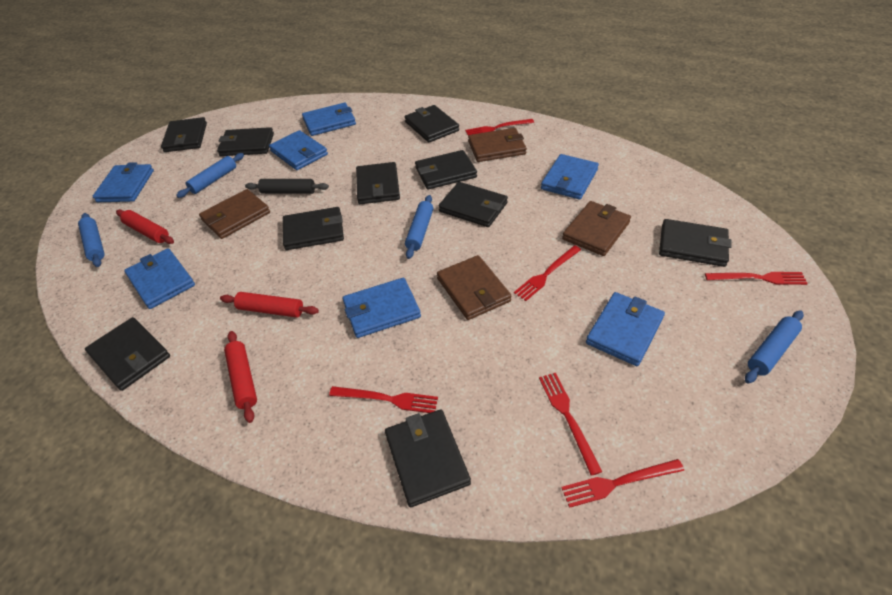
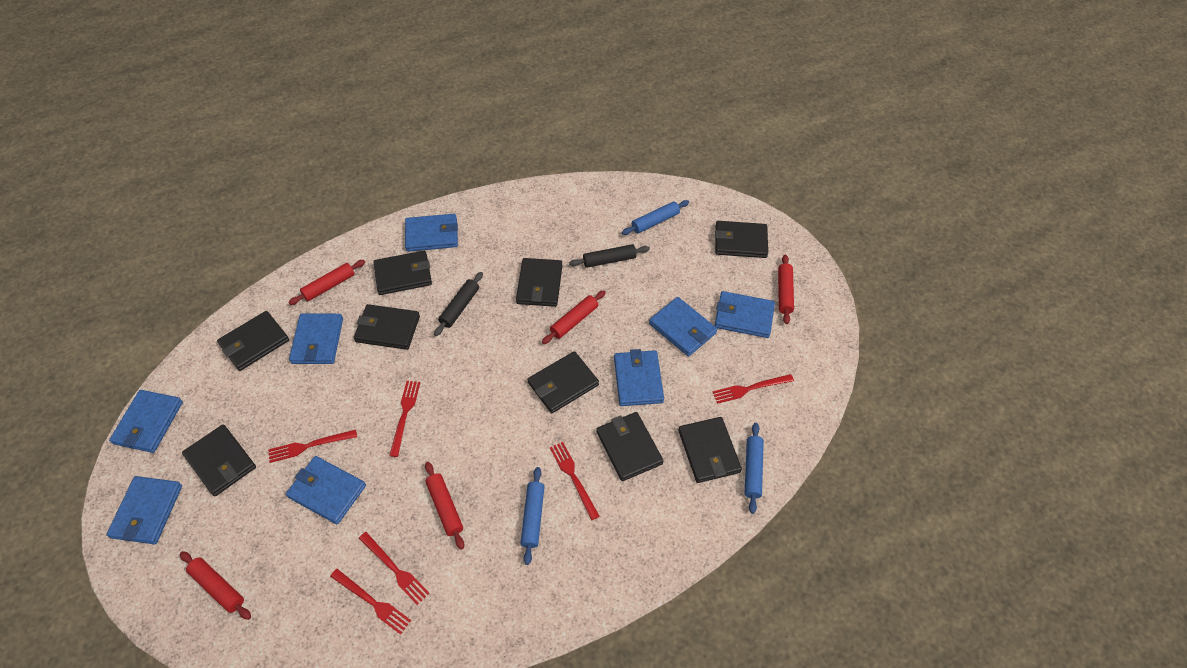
black rolling pin: [245,179,329,194] = 1 -> [434,272,483,336] [569,244,650,268] = 2
black wallet: [85,317,170,391] [161,117,207,152] [217,127,274,156] [283,207,344,250] [356,162,400,204] [385,409,471,507] [405,105,459,142] [415,150,477,190] [439,182,508,227] [659,219,732,267] = 10 -> [182,424,256,496] [217,311,289,371] [354,304,420,350] [374,251,432,295] [516,258,562,307] [528,351,599,413] [597,412,664,481] [678,417,742,483] [715,221,768,258] = 9
blue rolling pin: [78,213,105,267] [176,153,244,198] [405,195,433,259] [745,310,804,384] = 4 -> [520,467,545,565] [622,200,689,235] [745,423,764,514] = 3
blue wallet: [93,162,154,202] [124,248,195,309] [269,130,328,170] [302,103,356,136] [342,278,421,338] [541,154,599,200] [586,292,665,366] = 7 -> [106,476,182,544] [109,390,183,453] [286,456,366,524] [289,314,343,364] [405,214,458,252] [614,349,664,406] [649,297,717,357] [715,291,775,338] = 8
brown wallet: [199,189,270,239] [437,255,511,320] [468,128,527,162] [562,201,631,256] = 4 -> none = 0
red rolling pin: [116,210,174,244] [220,292,319,318] [224,331,257,423] = 3 -> [180,551,251,620] [288,260,365,305] [425,462,464,550] [542,290,606,344] [778,255,794,324] = 5

